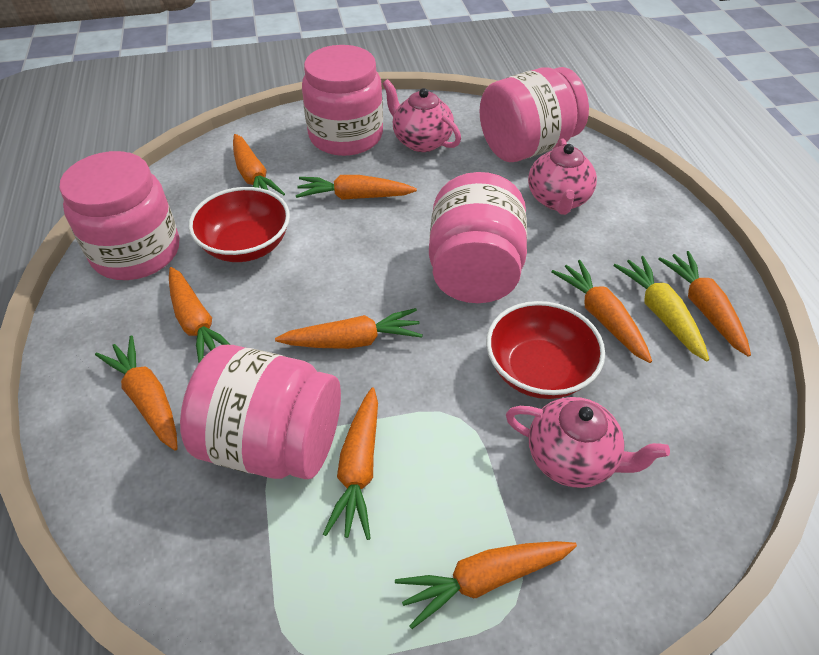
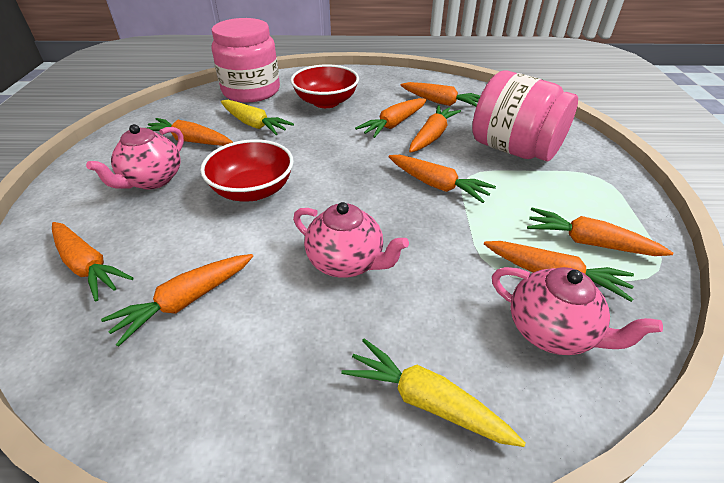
pink jar: [59,151,179,280] [180,345,341,479] [302,45,383,156] [429,172,527,303] [480,67,589,162] = 5 -> [212,18,280,103] [472,70,578,161] = 2
yellow carrot: [613,256,709,361] = 1 -> [221,100,294,135] [341,339,526,447] = 2

